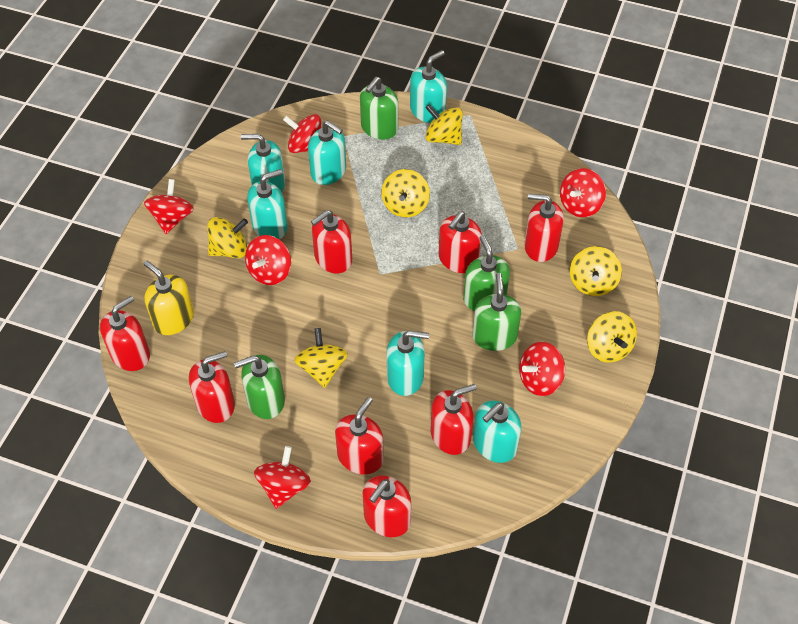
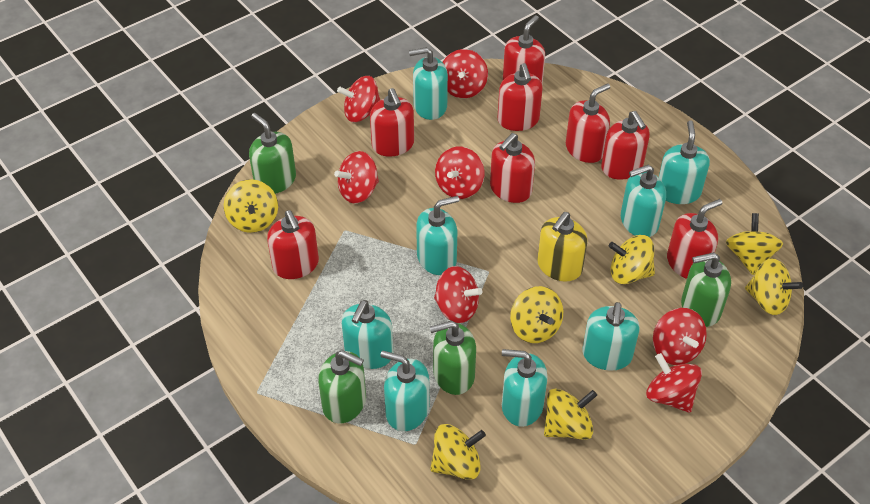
red spinning top: [144,179,194,234] [245,235,291,285] [254,446,311,509] [283,114,322,153] [519,342,565,396] [560,168,606,217] = 6 -> [334,151,379,204] [337,76,380,122] [434,266,483,323] [435,147,484,199] [443,49,488,98] [646,353,702,413] [653,308,707,365] = 7
turquoise soap dispenser: [241,134,285,192] [247,169,288,240] [308,120,346,185] [386,330,429,396] [410,50,447,123] [473,401,521,463] = 6 -> [342,300,393,369] [380,350,429,431] [409,47,448,120] [416,196,459,275] [502,349,548,427] [582,302,640,371] [621,165,666,237] [659,120,710,204] = 8
yellow spinning top: [207,217,248,258] [294,328,348,388] [382,169,430,217] [425,104,463,145] [570,246,622,296] [587,311,637,363] = 6 -> [224,179,278,233] [430,424,486,480] [510,286,563,343] [544,388,597,440] [609,235,655,284] [726,213,783,275] [745,258,803,315] = 7

